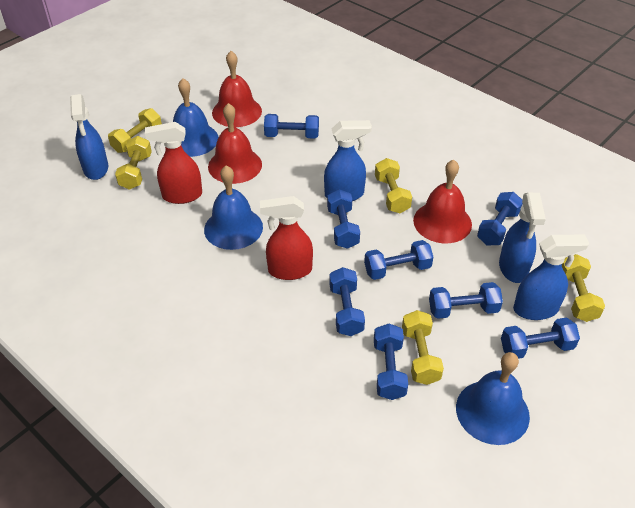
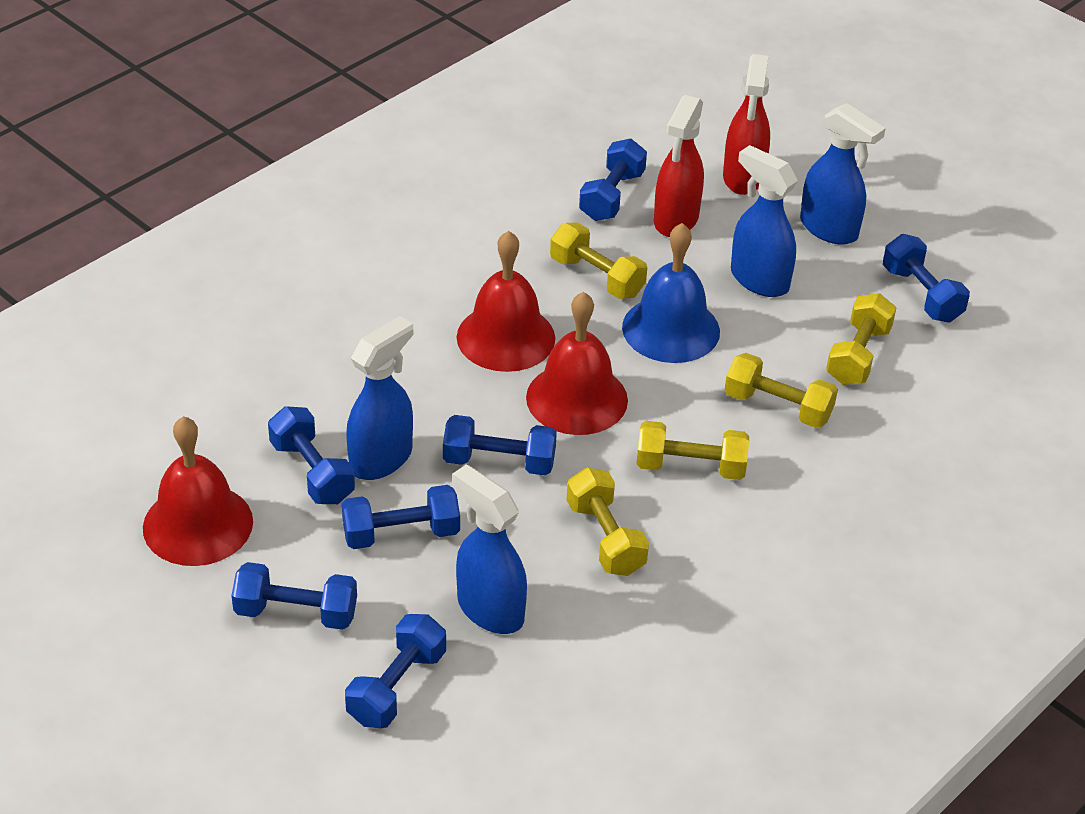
blue bell: [173,78,219,157] [204,165,263,250] [456,352,530,445] = 3 -> [622,223,720,363] = 1
blue dumbbell: [264,114,319,139] [327,189,360,249] [329,267,365,336] [364,240,433,280] [374,324,408,400] [429,282,503,319] [477,192,523,245] [501,318,580,359] = 8 -> [231,562,357,630] [268,406,355,504] [342,485,460,549] [345,614,446,728] [443,415,557,475] [579,138,647,221] [883,234,970,323] = 7

